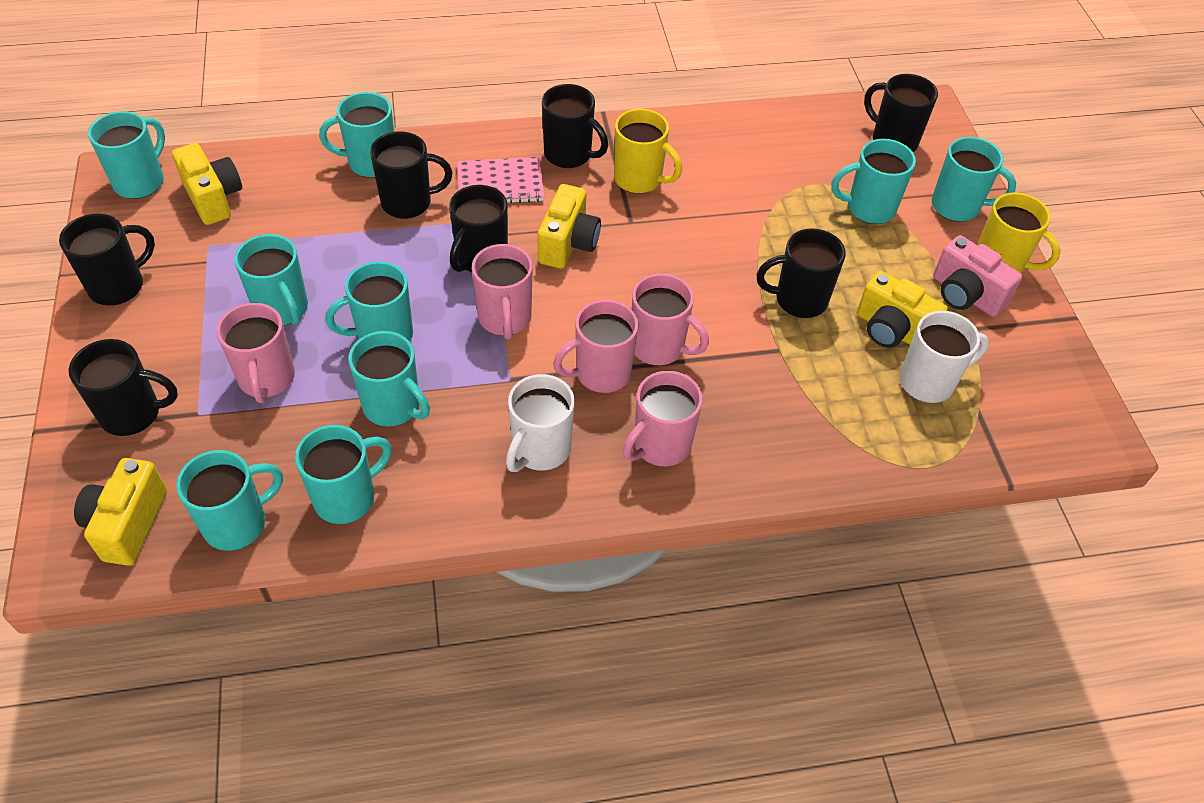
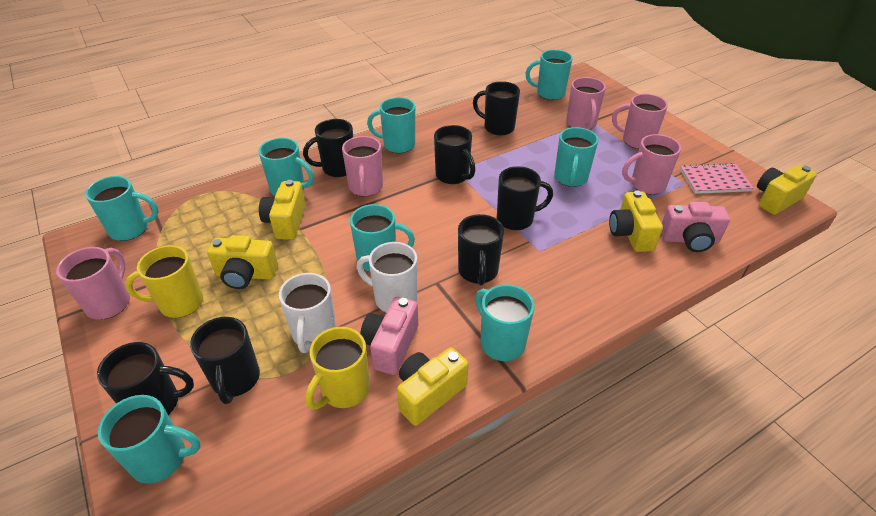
pink camera: [933,235,1022,317] = 1 -> [360,297,418,375] [661,202,730,252] = 2
turquoise mug: [88,111,165,199] [176,450,283,551] [234,234,308,325] [295,425,392,524] [319,92,394,178] [326,261,413,342] [348,331,430,426] [831,139,916,224] [932,137,1016,222] = 9 -> [85,176,159,241] [98,395,201,484] [259,138,314,196] [350,204,415,272] [367,97,415,153] [475,284,534,361] [526,50,573,100] [554,127,598,187] = 8
yellow camera: [74,458,167,566] [172,143,242,225] [537,184,601,269] [857,271,948,348] = 4 -> [207,235,278,289] [259,180,306,240] [397,347,468,426] [609,190,663,252] [757,165,817,215] = 5

